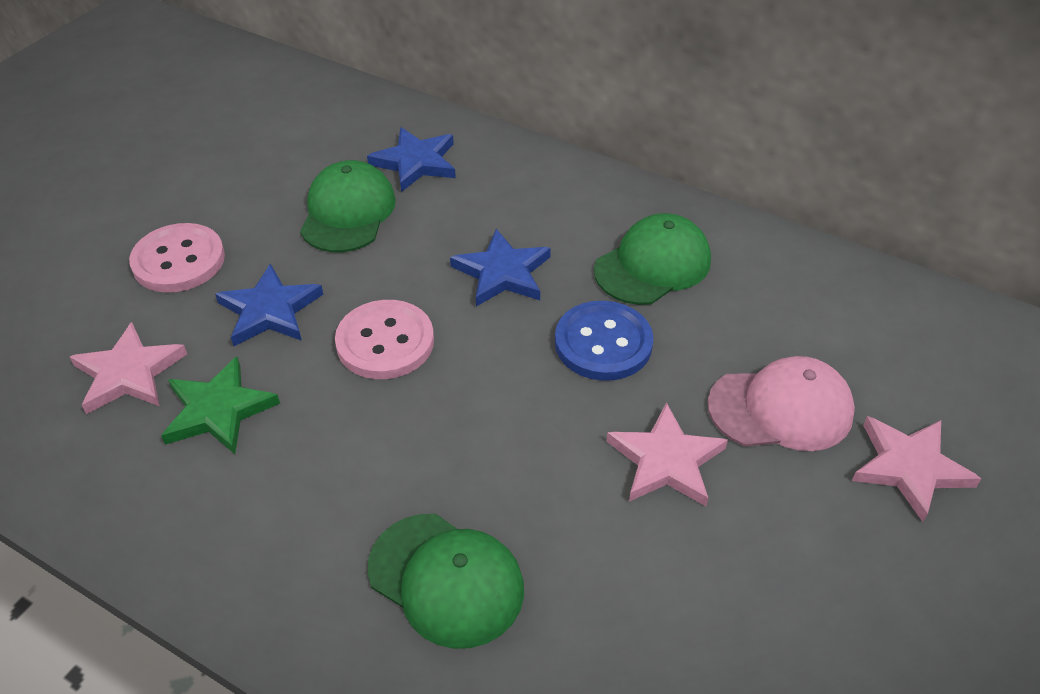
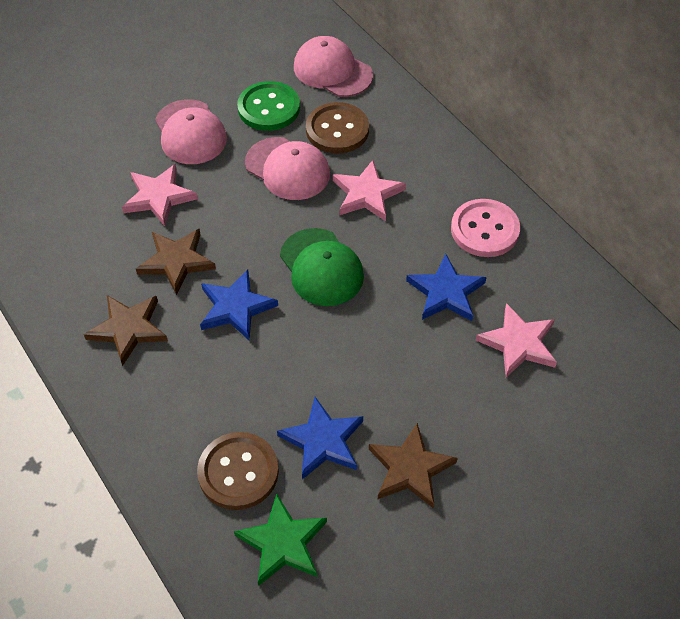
blue button: [555,301,653,381] = 1 -> none = 0
brown button: none = 0 -> [197,432,279,510] [306,102,369,153] = 2
brown star: none = 0 -> [84,295,168,366] [136,229,216,295] [369,423,458,508] = 3
green button: none = 0 -> [237,81,300,131] = 1
green cap: [300,160,396,252] [367,514,524,649] [594,213,711,305] = 3 -> [280,228,364,306] = 1
pink button: [129,223,225,293] [335,300,434,379] = 2 -> [451,199,520,257] = 1
pink cap: [708,356,855,451] = 1 -> [155,99,227,164] [245,137,330,200] [294,36,373,97] = 3

